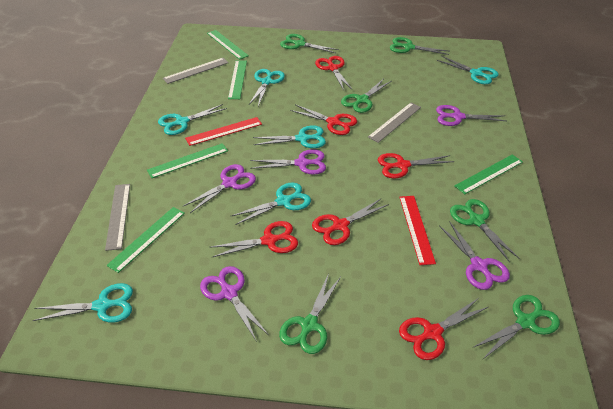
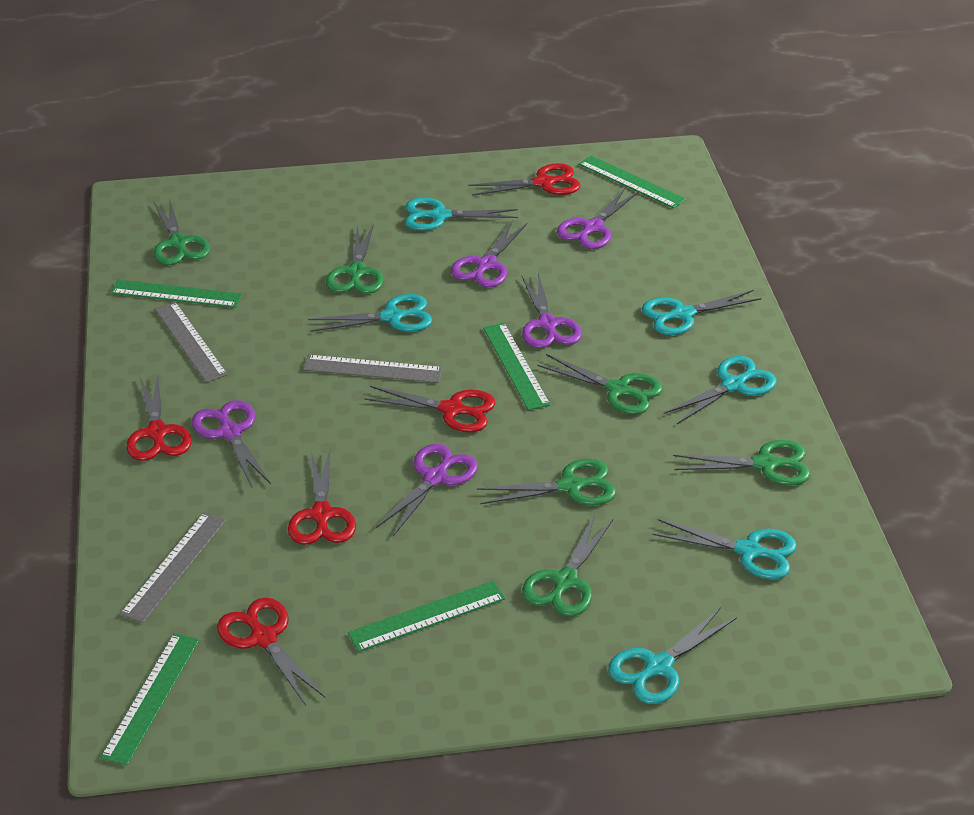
red ruler: [185,117,262,146] [399,196,436,265] = 2 -> none = 0
red scissors: [211,221,298,257] [290,104,357,135] [312,199,389,245] [315,56,353,90] [378,153,454,178] [399,298,488,360] = 6 -> [126,375,192,461] [217,598,326,706] [288,450,356,545] [364,386,495,432] [468,163,581,196] = 5

